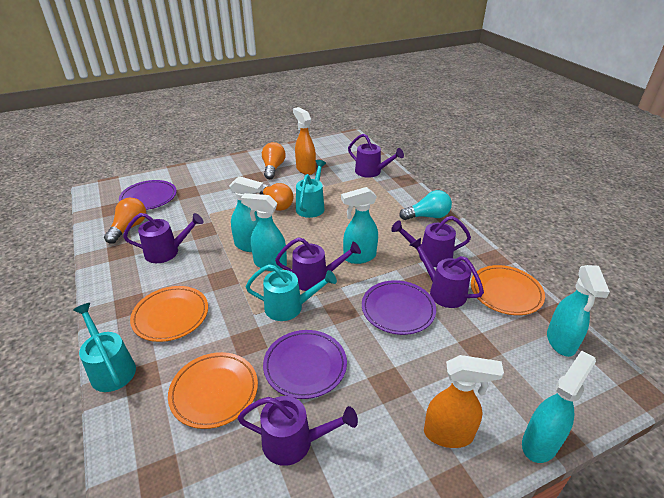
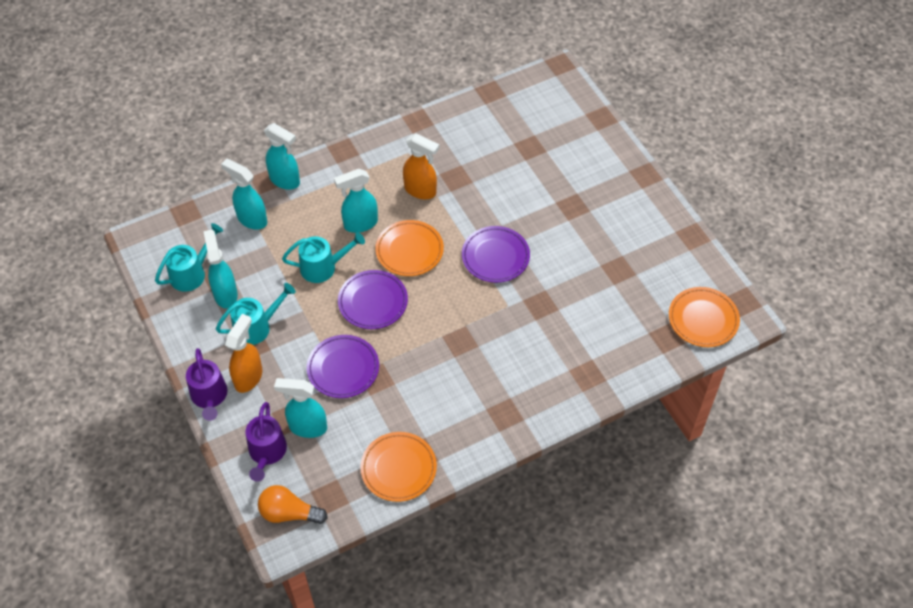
orange light bulb: [104,198,146,244] [260,183,293,211] [262,142,286,179] = 3 -> [258,485,328,524] = 1
purple watering can: [123,213,203,263] [237,396,358,466] [275,237,361,291] [348,134,404,178] [391,216,471,267] [410,238,484,308] = 6 -> [186,348,227,421] [246,402,287,482] = 2
turquoise light bulb: [399,190,452,220] = 1 -> none = 0

